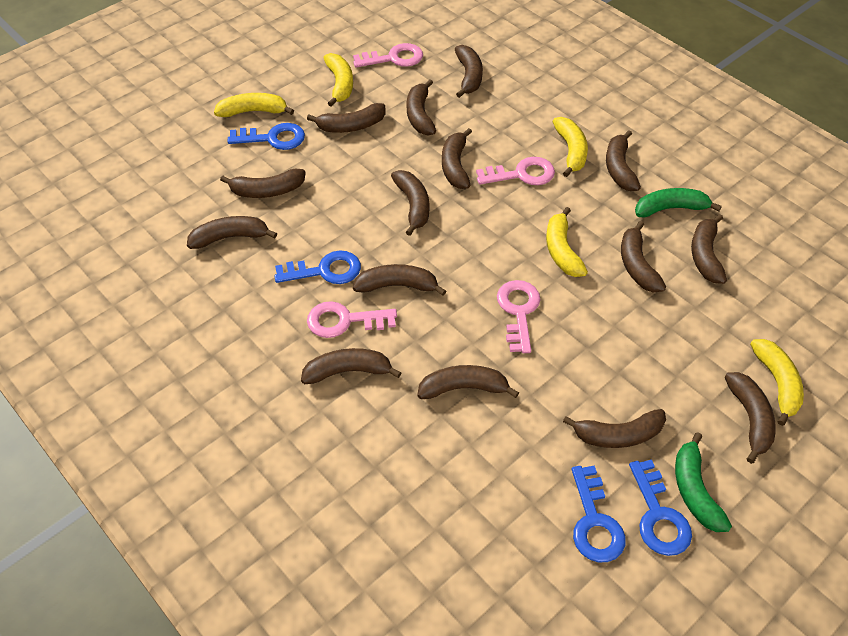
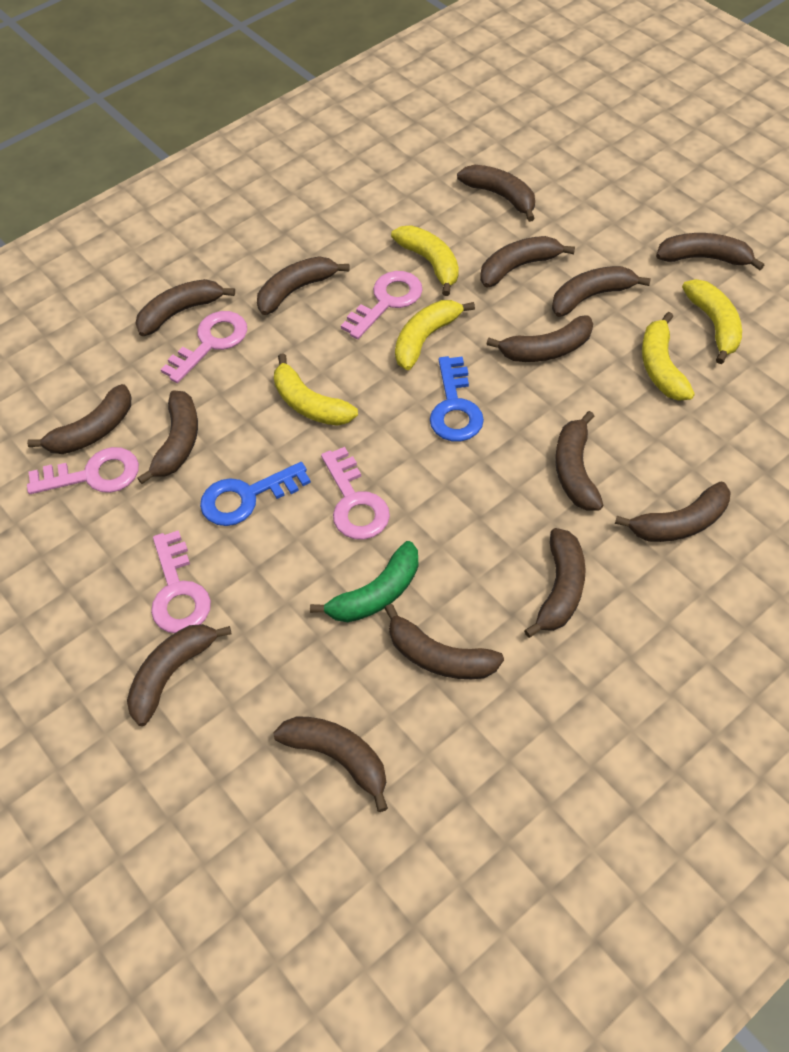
blue key: [228,123,305,150] [274,250,361,284] [572,465,626,562] [629,459,692,556] = 4 -> [200,462,311,526] [430,356,484,442] = 2
green banana: [635,188,722,217] [675,432,732,532] = 2 -> [310,541,419,622] = 1
pink key: [307,301,397,338] [353,43,423,67] [476,157,555,185] [497,280,541,353] = 4 -> [27,447,139,494] [151,530,211,633] [161,311,247,383] [321,447,390,540] [341,271,423,339] = 5

